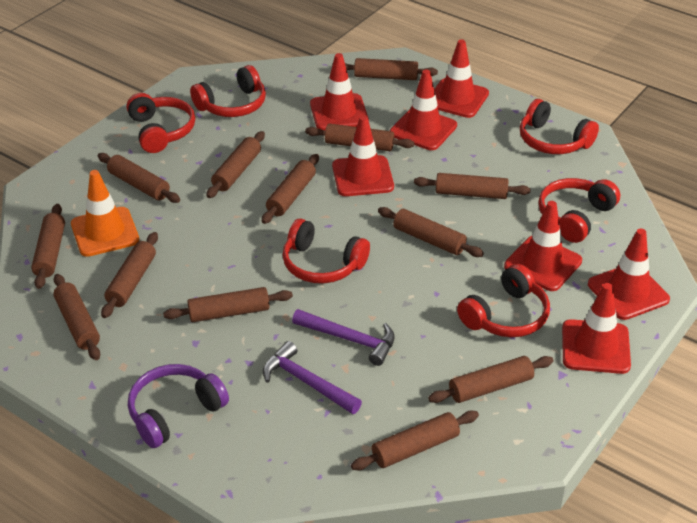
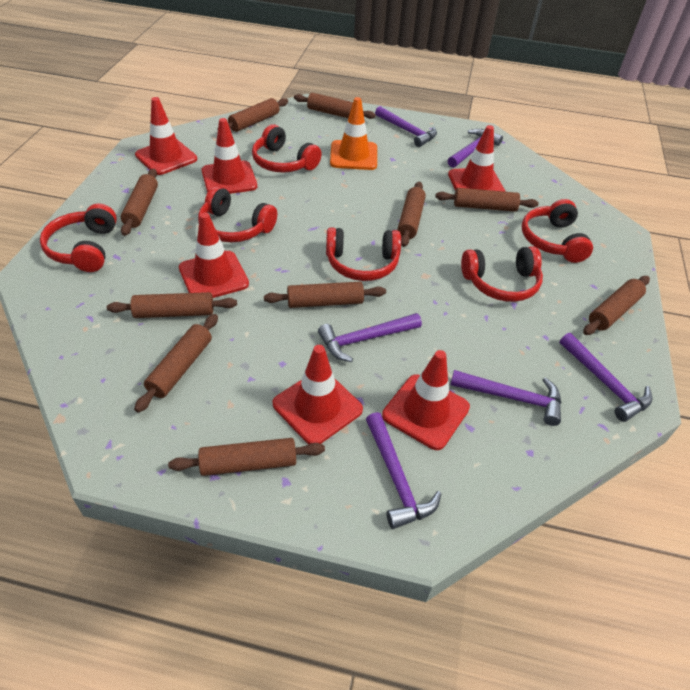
brown rolling pin: [31,204,65,289] [53,274,100,360] [98,153,180,203] [101,232,158,318] [163,287,293,322] [206,131,265,198] [262,154,319,224] [305,123,414,151] [345,58,438,80] [351,410,479,470] [378,207,484,257] [414,173,531,199] [428,356,554,403] = 13 -> [107,292,237,318] [121,169,158,236] [134,314,218,412] [168,438,325,476] [217,98,288,132] [264,282,386,308] [294,93,376,119] [397,182,426,247] [435,188,539,212] [583,276,650,335] = 10
purple hammer: [263,341,362,414] [292,309,395,366] = 2 -> [318,313,422,362] [366,412,441,529] [375,106,437,147] [448,129,503,168] [450,370,561,426] [560,333,652,422] = 6
purple headphones: [128,364,229,448] = 1 -> none = 0
red traffic cone: [310,53,369,130] [332,115,394,196] [390,69,457,150] [434,39,489,118] [504,201,582,291] [562,283,631,374] [588,229,670,320] = 7 -> [135,97,197,175] [179,213,249,298] [202,118,257,194] [273,345,363,444] [382,350,470,450] [448,125,506,192] = 6

